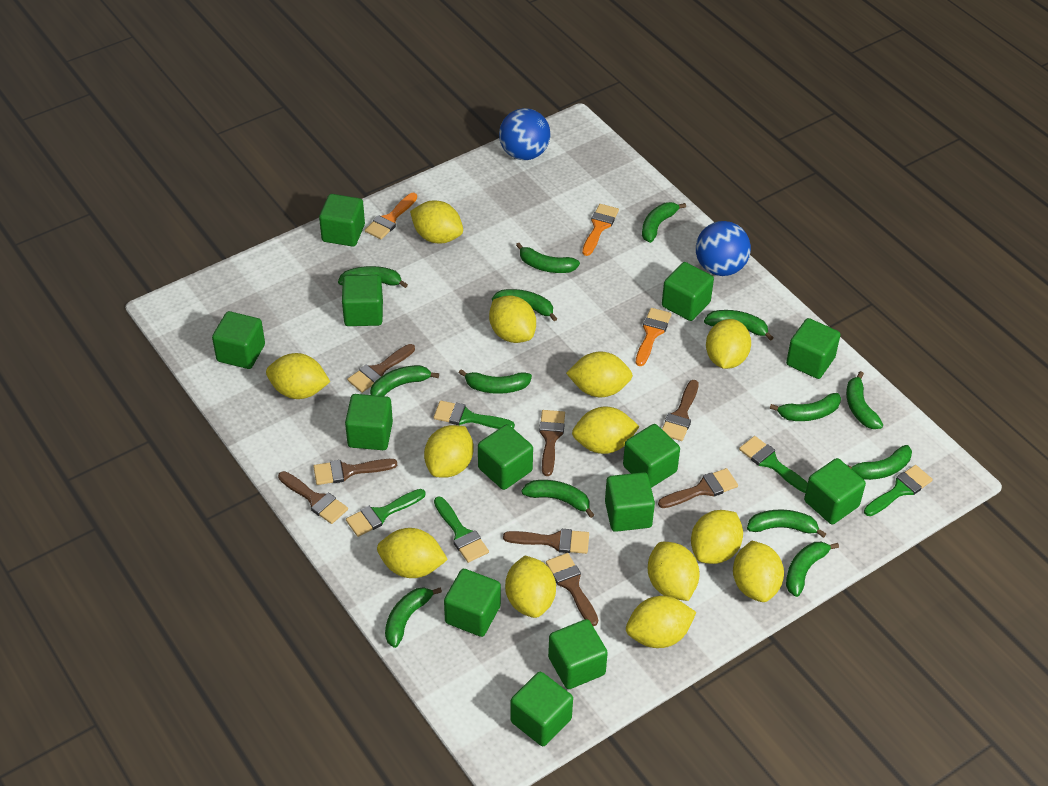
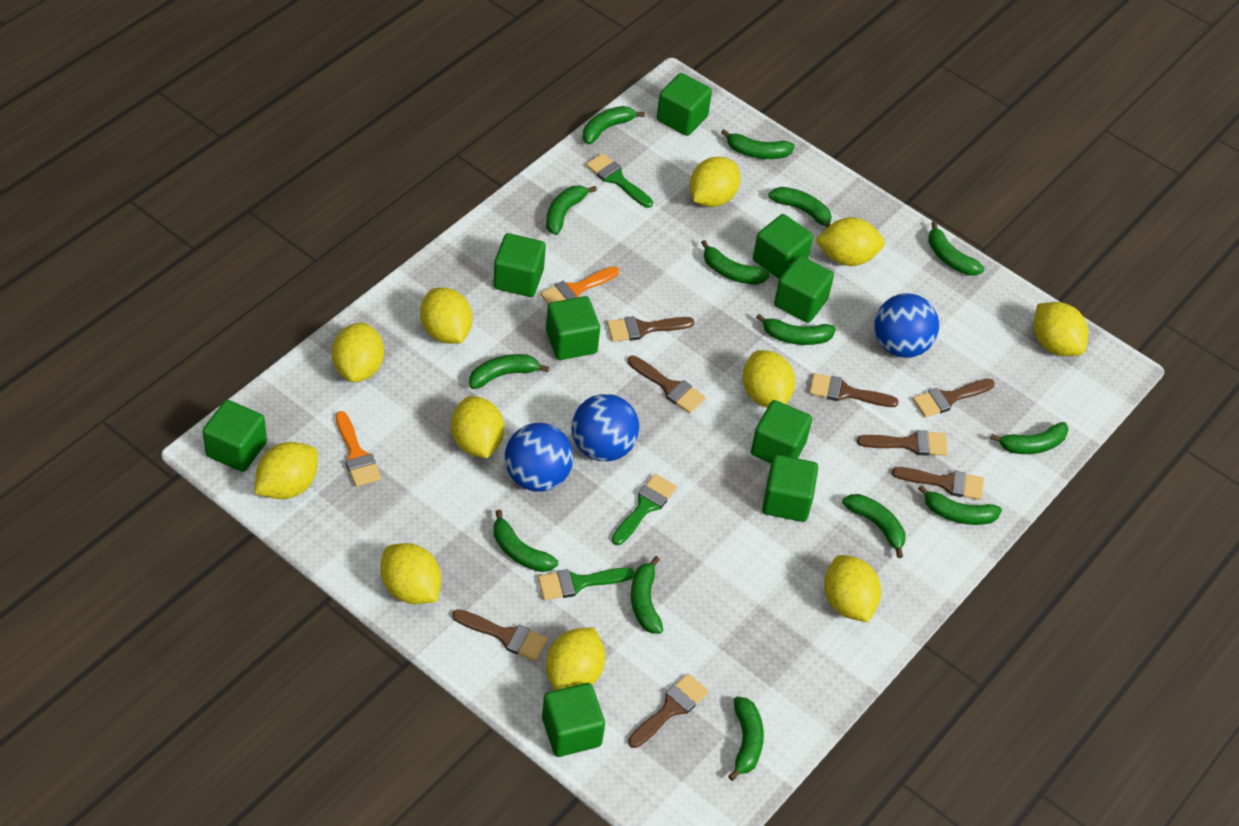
blue ball: [499,108,551,160] [696,221,751,276] = 2 -> [505,423,574,492] [572,394,639,462] [874,293,939,358] = 3
green brush: [346,489,425,537] [434,401,515,429] [434,497,489,563] [739,436,808,493] [864,465,933,516] = 5 -> [538,568,634,600] [586,153,653,208] [612,474,677,545] = 3
green cube: [212,311,265,369] [319,194,365,247] [342,275,383,326] [345,394,393,450] [444,569,501,637] [478,424,533,490] [510,672,573,746] [548,619,608,689] [605,472,655,532] [623,424,680,488] [662,262,714,321] [786,318,841,379] [804,458,866,524] = 13 -> [202,400,267,472] [493,233,546,297] [542,683,605,757] [546,296,600,360] [657,73,712,136] [751,400,812,463] [753,214,813,279] [762,455,818,522] [774,255,834,323] = 9
orange brush: [365,193,417,239] [582,204,619,256] [635,308,671,366] = 3 -> [336,411,381,487] [540,266,619,304] = 2
yellow lemon: [266,353,330,399] [377,528,448,578] [410,201,463,243] [424,425,474,478] [489,295,536,343] [505,556,556,618] [566,351,633,397] [572,407,640,454] [626,596,696,648] [648,542,700,601] [691,510,743,564] [706,319,751,369] [733,541,784,602] = 13 -> [255,442,318,499] [332,322,384,382] [381,543,441,604] [420,288,473,344] [451,396,504,458] [546,628,605,690] [690,157,740,207] [743,350,795,408] [815,217,885,266] [824,555,881,622] [1034,302,1088,356] = 11

